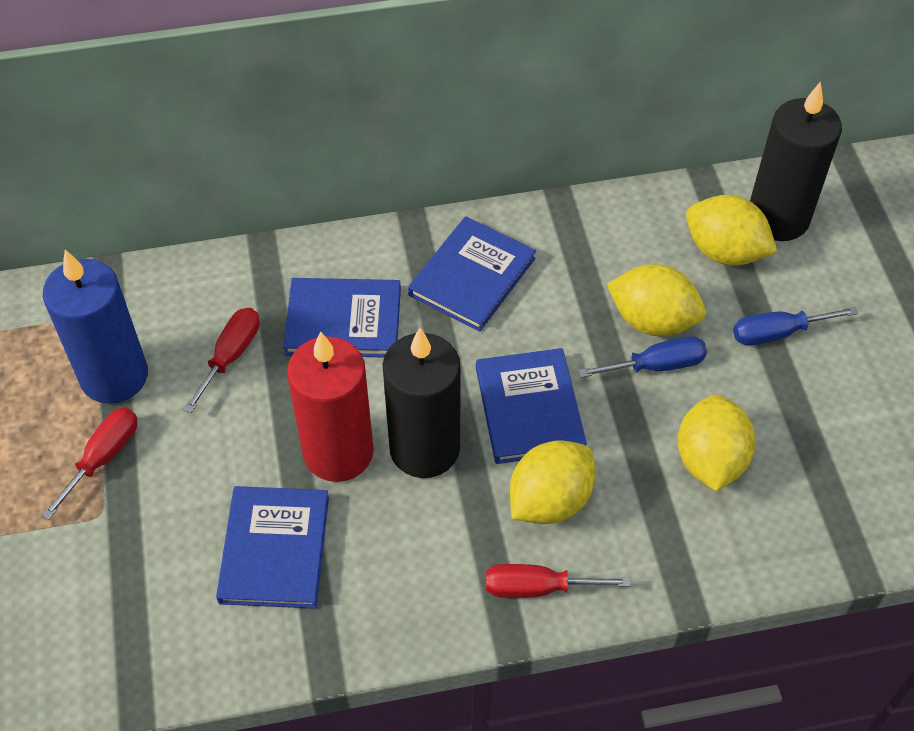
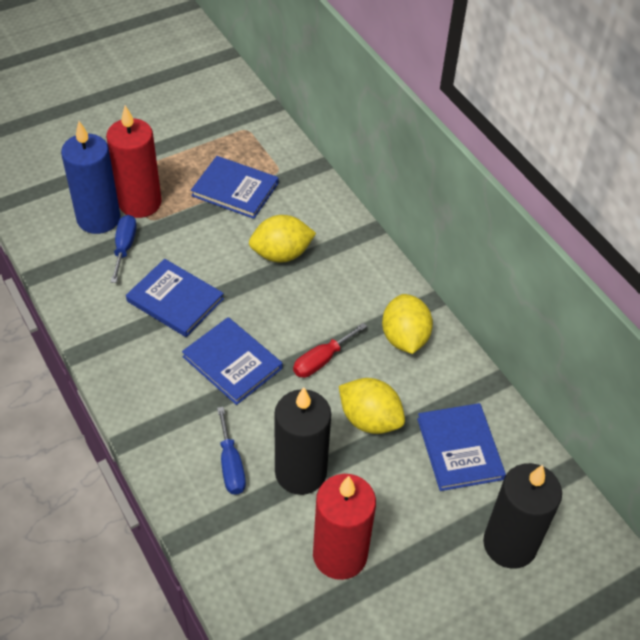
red candle: [287,331,374,482] = 1 -> [106,105,162,218] [313,474,376,580] = 2
red screwdriver: [42,408,137,520] [183,308,260,413] [486,564,631,598] = 3 -> [293,323,367,378] = 1
yellow lemon: [510,441,595,524] [607,264,706,336] [677,394,756,492] [686,195,778,266] = 4 -> [249,215,316,263] [339,378,405,434] [382,294,433,354] = 3

